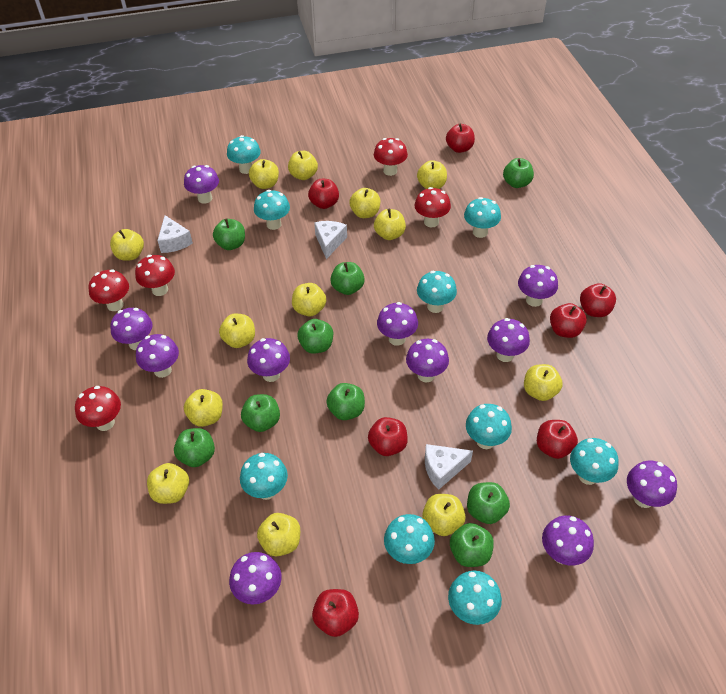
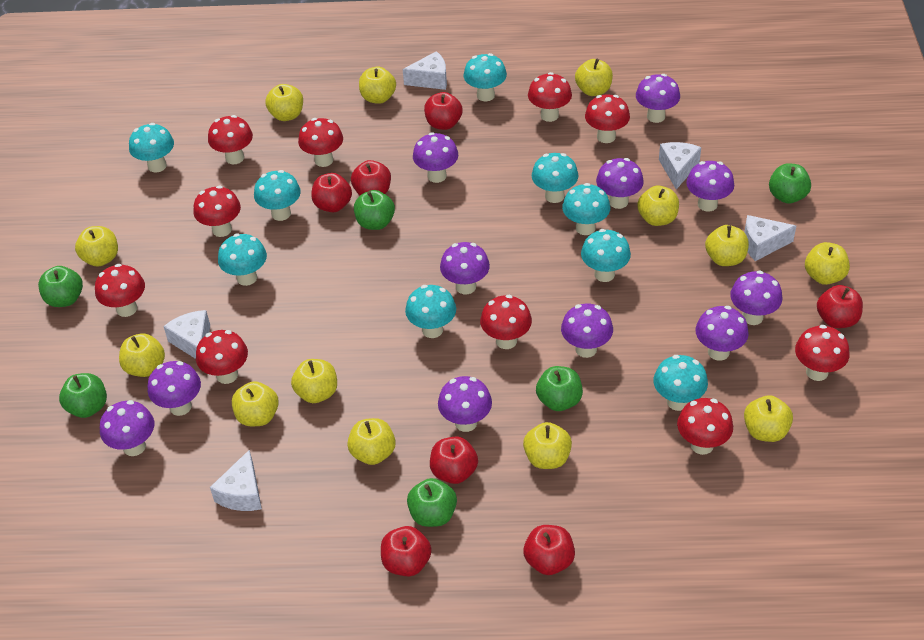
green apple: [174,428,215,467] [213,219,245,250] [241,394,280,432] [298,319,333,354] [326,383,365,420] [330,262,365,295] [450,523,494,567] [467,482,510,524] [503,158,534,188] = 9 -> [38,266,83,307] [59,373,107,418] [354,190,395,230] [407,478,457,527] [536,366,583,411] [769,163,811,204] = 6
red mushroom: [75,386,121,431] [89,269,129,311] [135,255,175,296] [374,138,408,176] [414,187,451,227] = 5 -> [95,264,145,317] [193,186,241,237] [196,330,248,384] [208,115,253,164] [298,118,343,167] [480,295,532,349] [528,72,572,122] [585,95,630,143] [677,398,733,455] [795,325,850,381] = 10
white cheese: [157,215,193,253] [314,221,347,259] [425,444,473,490] = 3 -> [163,310,210,359] [210,450,262,511] [403,51,447,90] [659,142,701,189] [744,215,796,261] = 5

